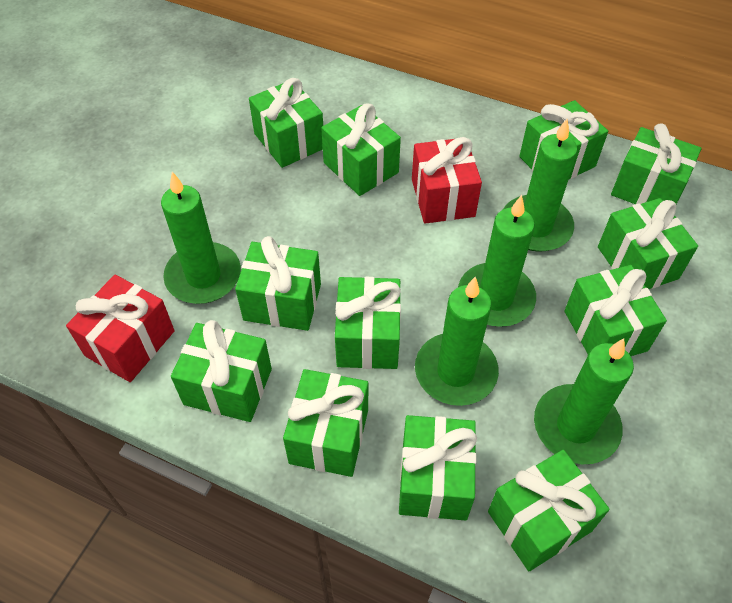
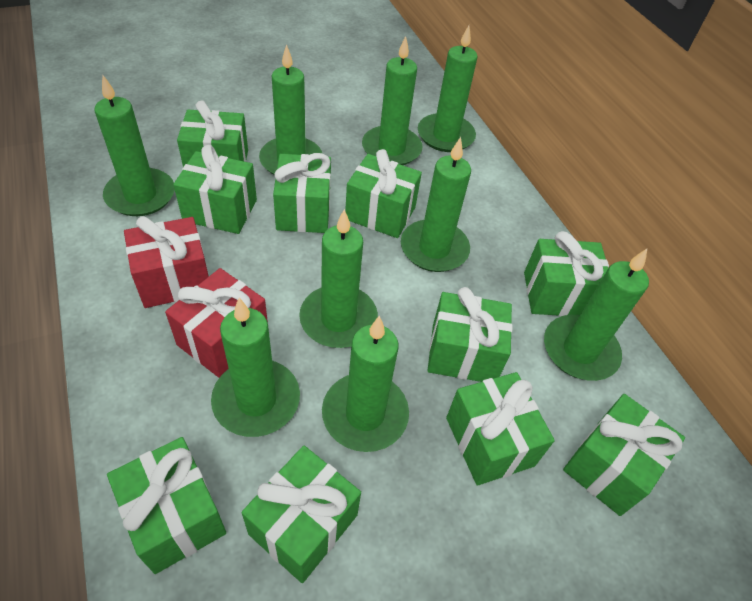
green candle: [161,172,241,304] [415,277,499,406] [458,195,536,327] [503,119,577,252] [534,338,634,464] = 5 -> [94,75,175,216] [211,298,300,437] [259,44,323,175] [299,209,378,348] [322,316,409,452] [362,36,422,165] [401,137,471,272] [418,25,477,152] [544,249,649,381] = 9
green gift: [171,320,272,422] [235,236,321,331] [249,78,323,168] [283,369,368,477] [321,103,401,196] [335,277,401,369] [399,415,477,520] [488,450,610,571] [519,100,608,179] [564,265,667,356] [598,198,698,289] [611,123,701,204] = 12 -> [107,437,226,574] [173,145,257,234] [177,100,248,167] [241,445,361,583] [273,153,331,233] [345,149,422,238] [427,287,512,382] [446,372,555,486] [524,231,609,316] [563,394,685,516] = 10

